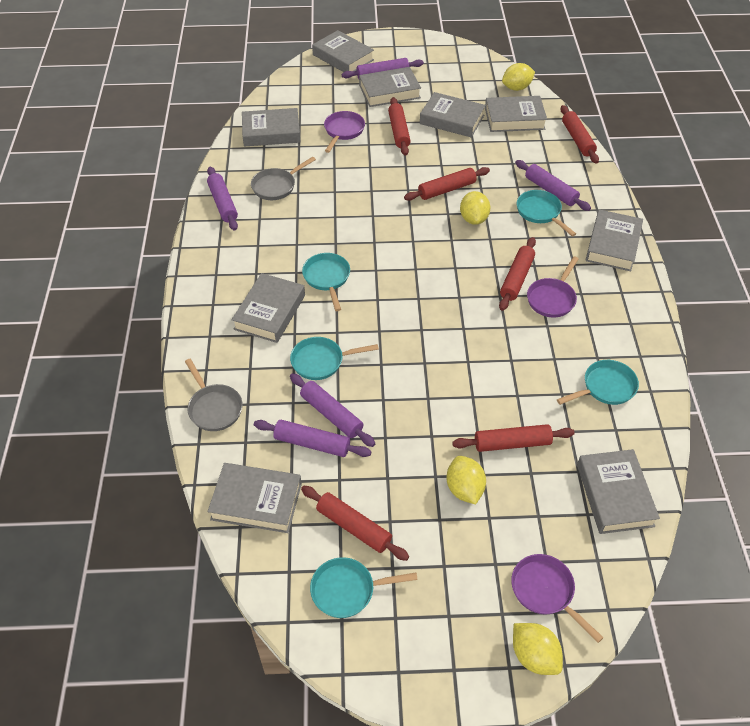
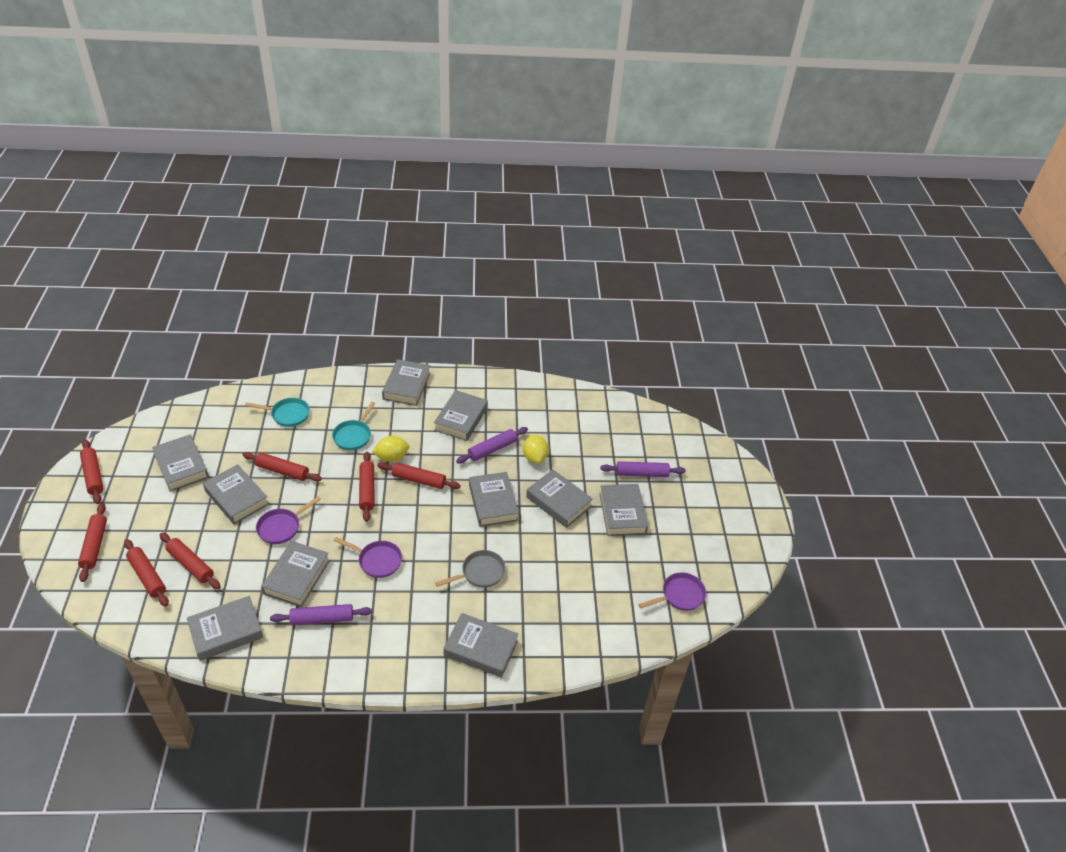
grey book: [208,463,302,533] [232,273,305,343] [242,108,300,147] [312,30,374,72] [359,67,421,107] [420,92,486,137] [485,96,547,132] [577,449,660,534] [586,209,643,271] = 9 -> [152,435,209,492] [187,596,263,661] [203,464,269,524] [261,541,330,607] [382,359,430,406] [434,390,488,441] [443,613,519,677] [469,472,519,527] [526,469,593,528] [599,484,648,536] = 10
grey pan: [185,359,243,431] [251,157,316,200] = 2 -> [435,550,506,588] = 1
purple rolling pin: [207,166,238,231] [254,420,371,457] [290,373,375,447] [342,58,424,79] [515,160,591,211] = 5 -> [270,604,372,625] [456,427,528,463] [600,461,686,477] = 3
red rolling pin: [301,486,409,561] [388,97,411,156] [404,167,490,201] [452,424,575,452] [499,237,536,311] [560,105,599,164] = 6 -> [78,503,107,582] [80,440,104,504] [124,539,169,607] [159,533,221,589] [242,452,322,481] [359,452,374,522] [378,462,461,489] = 7
turquoise pan: [290,337,379,380] [302,253,350,311] [310,557,418,618] [517,190,576,237] [557,360,639,405] = 5 -> [245,398,310,427] [332,402,375,450] = 2
yellow lemon: [447,456,486,505] [460,191,491,225] [502,63,535,91] [513,623,563,675] = 4 -> [372,436,409,462] [523,435,549,464] = 2

